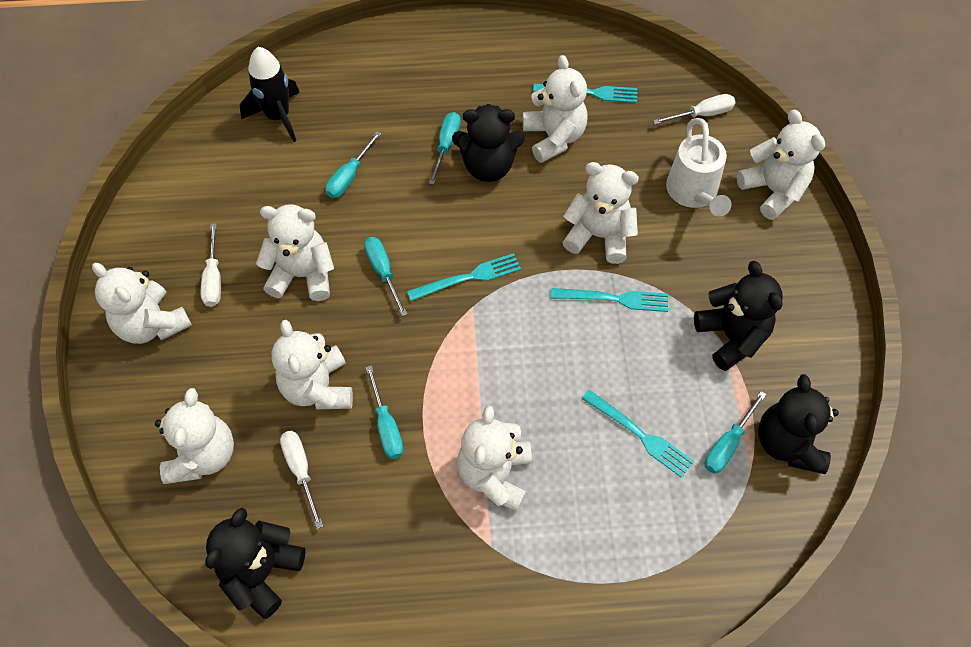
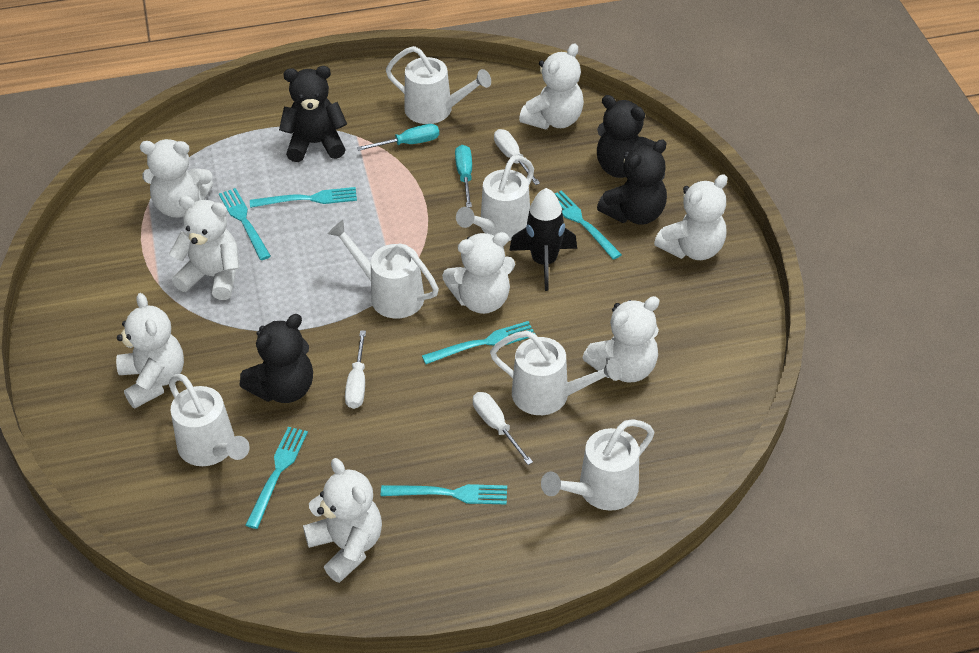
turquoise fork: [407,253,521,301] [533,84,637,103] [551,288,668,312] [582,389,694,478] = 4 -> [219,188,271,260] [245,427,308,529] [250,187,357,208] [381,484,507,505] [422,321,535,364] [555,191,622,260] = 6
turquoise screwdriver: [325,131,381,198] [364,237,407,316] [366,365,403,459] [429,112,461,185] [705,391,766,474] = 5 -> [357,124,439,151] [455,145,472,207] = 2
white watering can: [666,118,732,217] = 1 -> [169,374,250,466] [328,220,439,318] [386,46,491,124] [456,155,534,241] [490,331,621,415] [541,419,654,511] = 6

